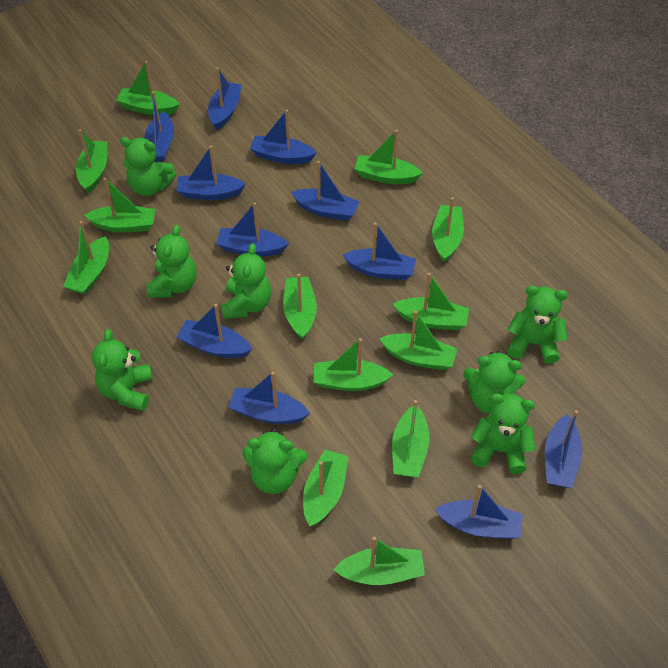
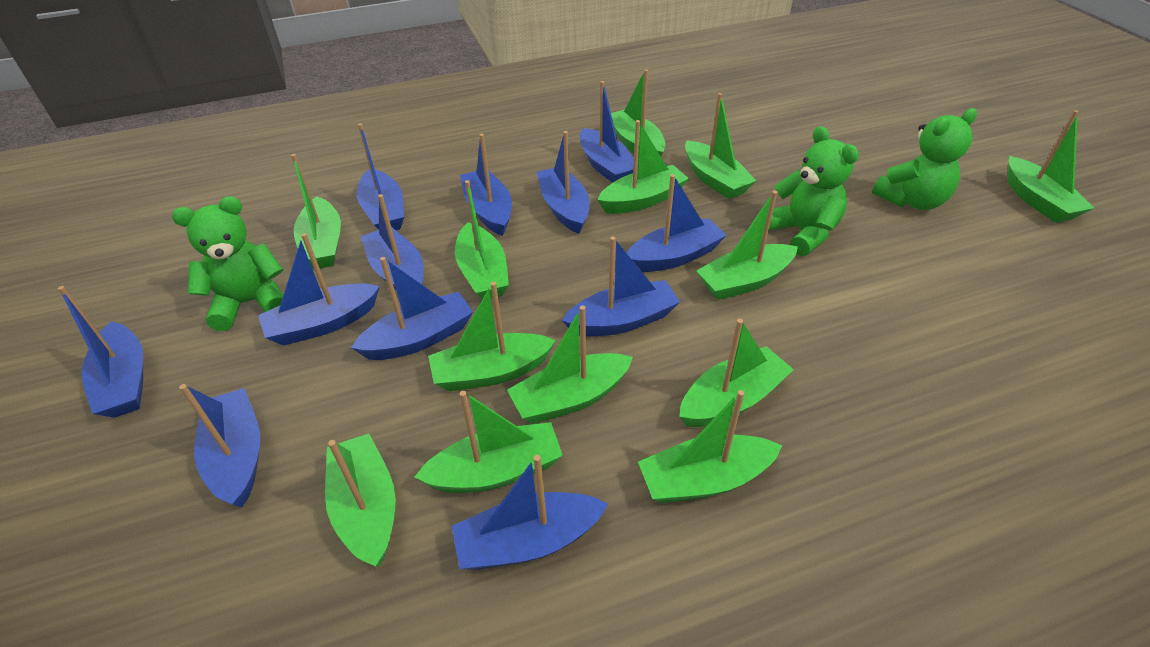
blue boat: [144,92,174,162] [176,146,246,200] [177,304,252,358] [208,67,242,130] [216,203,289,257] [229,372,310,424] [250,110,316,164] [291,161,360,221] [343,222,416,280] [435,485,523,539] [545,410,582,488] = 11 -> [58,286,143,418] [179,384,260,507] [258,233,380,345] [351,257,473,360] [357,123,404,230] [361,194,424,290] [452,455,608,570] [460,134,512,236] [537,131,589,234] [562,237,680,336] [580,81,638,183] [627,174,727,272] = 12
green teddy bear: [92,329,153,411] [120,137,176,196] [147,225,197,298] [222,243,271,319] [242,428,307,494] [463,351,525,414] [471,394,535,474] [507,286,568,364] = 8 -> [172,196,283,331] [769,126,859,256] [872,108,977,210] = 3

